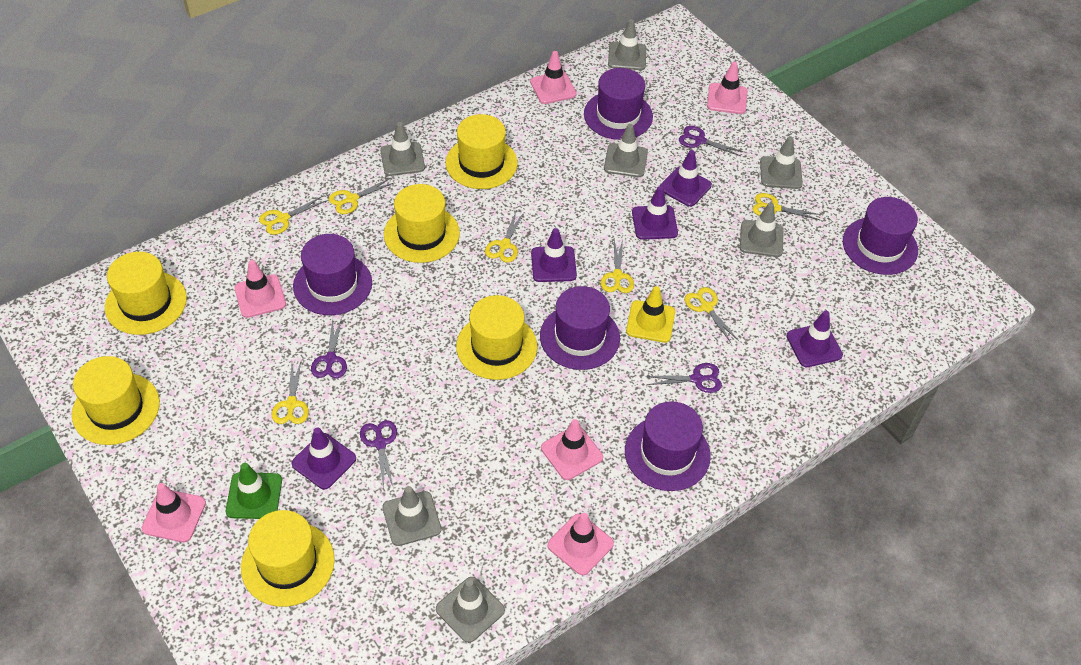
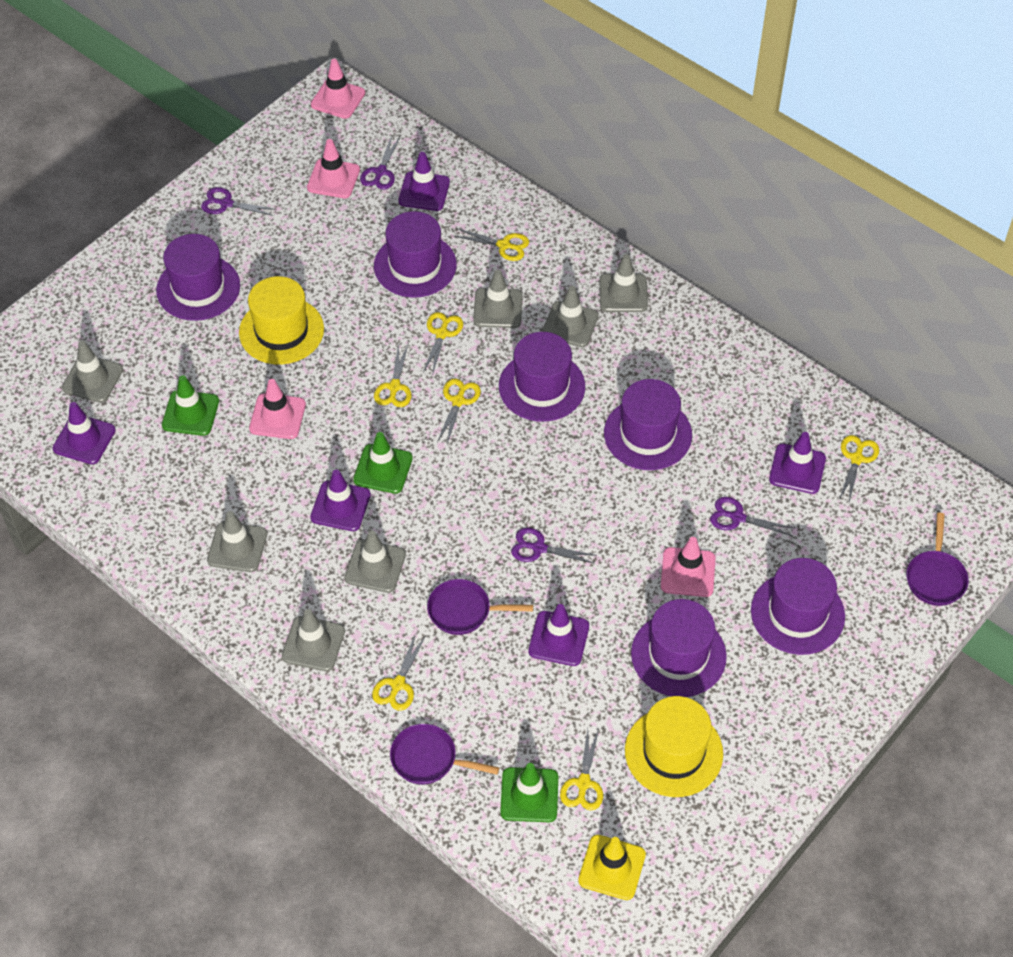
green traffic cone: [226,463,282,519] = 1 -> [162,375,219,436] [353,432,413,494] [500,763,558,822] = 3
pink traffic cone: [142,483,206,542] [234,260,286,318] [530,51,577,104] [541,419,603,480] [547,513,614,575] [707,62,747,114] = 6 -> [249,379,306,439] [307,139,360,198] [311,59,365,119] [661,537,715,597] = 4
purple hat: [293,234,372,315] [540,286,620,370] [584,68,653,140] [625,401,711,491] [843,197,918,275] = 5 -> [156,234,240,321] [374,211,457,297] [499,332,585,422] [604,379,692,470] [631,599,727,697] [751,558,845,655] = 6
purple pan: none = 0 -> [390,724,499,785] [427,579,533,635] [906,512,969,606] = 3
yellow hat: [72,356,160,445] [105,252,187,335] [241,510,335,607] [384,184,460,263] [446,114,518,189] [456,295,537,380] = 6 -> [239,276,324,364] [625,696,723,797] = 2

